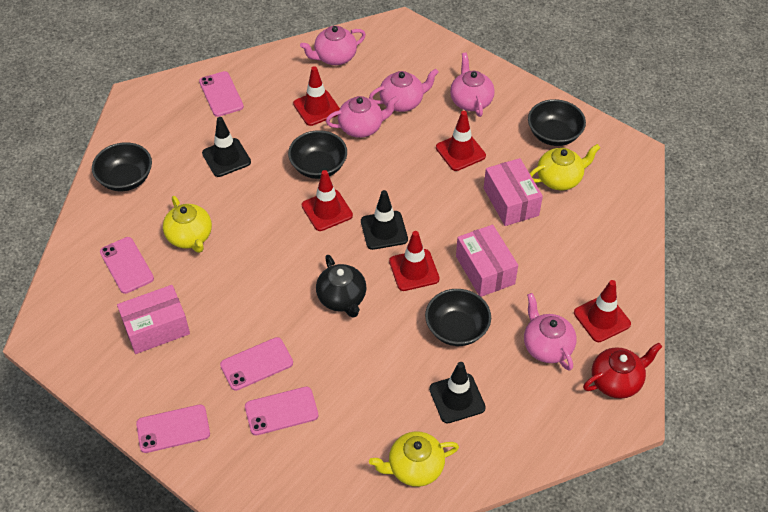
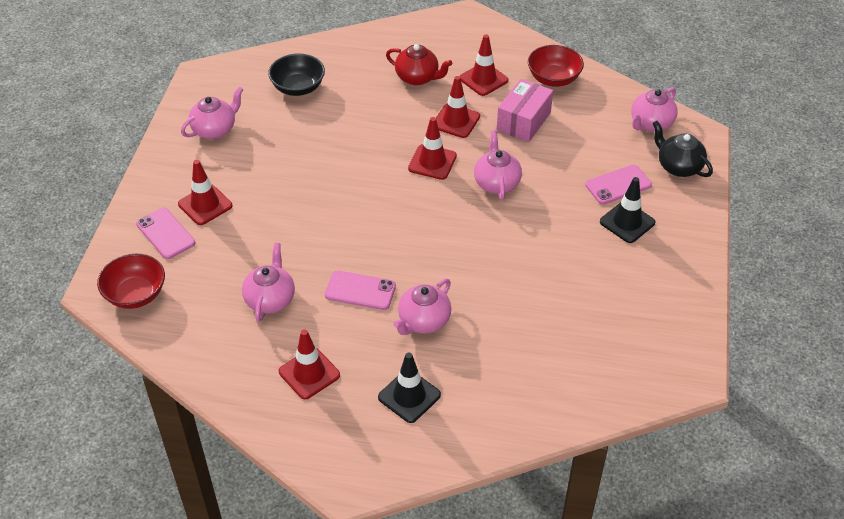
black bowl: [92,142,152,191] [288,130,347,179] [425,289,491,346] [528,99,586,146] = 4 -> [268,54,325,96] = 1
black traffic cone: [202,117,251,177] [361,190,408,250] [429,362,486,423] = 3 -> [378,352,441,423] [600,177,655,243] = 2
pink box: [117,285,190,354] [456,225,518,297] [484,158,543,226] = 3 -> [497,79,553,142] = 1
pink phone: [100,237,154,294] [136,404,210,453] [199,71,244,117] [220,337,293,391] [245,387,318,435] = 5 -> [136,208,195,259] [325,270,396,310] [585,165,652,205] = 3
red bowl: none = 0 -> [97,254,165,309] [528,45,584,87] = 2
yellow teapot: [163,196,212,253] [369,431,459,487] [530,144,600,190] = 3 -> none = 0

